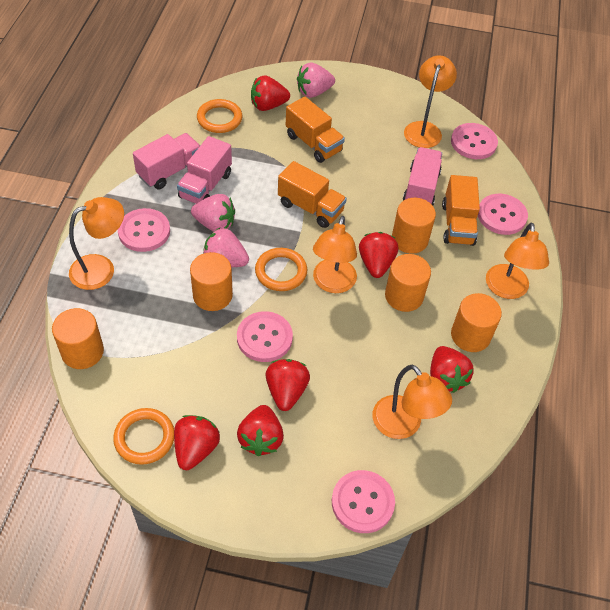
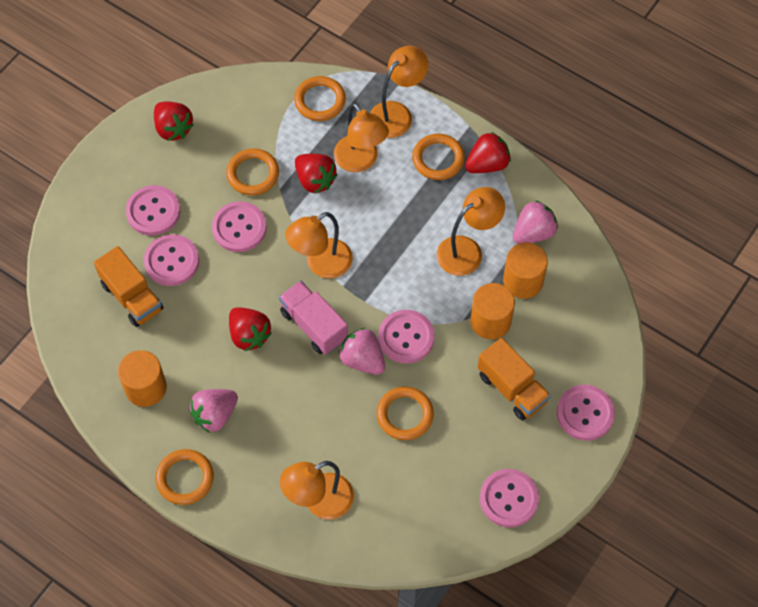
orange cylinder: [52,308,104,369] [190,252,233,311] [385,254,431,312] [392,198,436,254] [451,293,502,352] = 5 -> [118,350,167,407] [470,283,515,339] [503,242,548,299] = 3
orange ring: [113,408,174,465] [197,99,242,133] [255,248,307,291] = 3 -> [155,449,214,505] [226,148,279,195] [294,76,346,121] [377,386,434,440] [412,134,465,180] = 5
orange truck: [278,161,347,228] [286,97,345,163] [442,175,480,246] = 3 -> [94,246,163,327] [478,338,551,420] = 2
pink button: [118,208,170,252] [237,311,293,362] [332,470,395,533] [451,123,498,159] [478,194,528,235] = 5 -> [126,185,180,236] [144,234,199,286] [212,201,267,252] [378,310,435,364] [480,469,539,527] [557,385,615,441] = 6
pink truck: [133,133,200,189] [177,136,232,204] [403,147,442,206] = 3 -> [279,280,348,355] = 1
red strawberry: [174,415,220,470] [237,405,284,456] [251,75,290,111] [266,359,310,411] [359,232,398,278] [430,346,474,393] = 6 -> [154,101,194,141] [229,307,272,351] [295,154,338,194] [465,132,511,173] = 4

